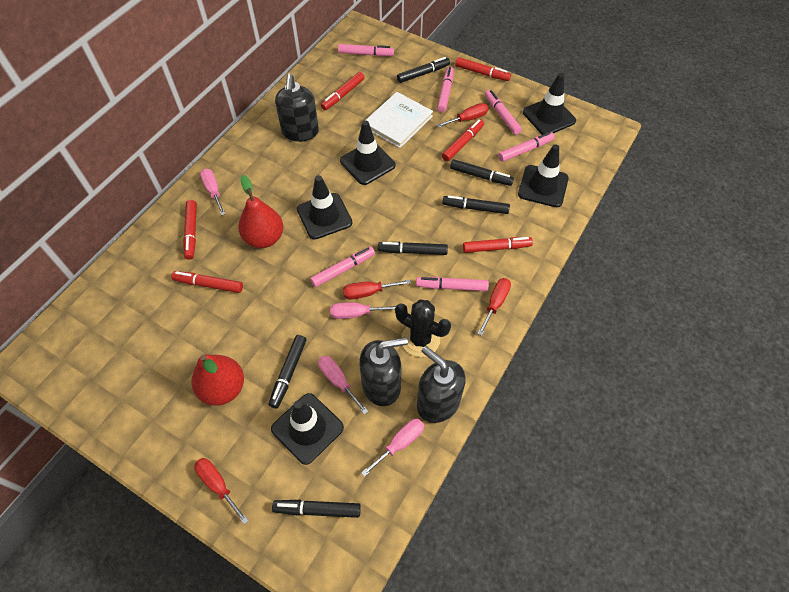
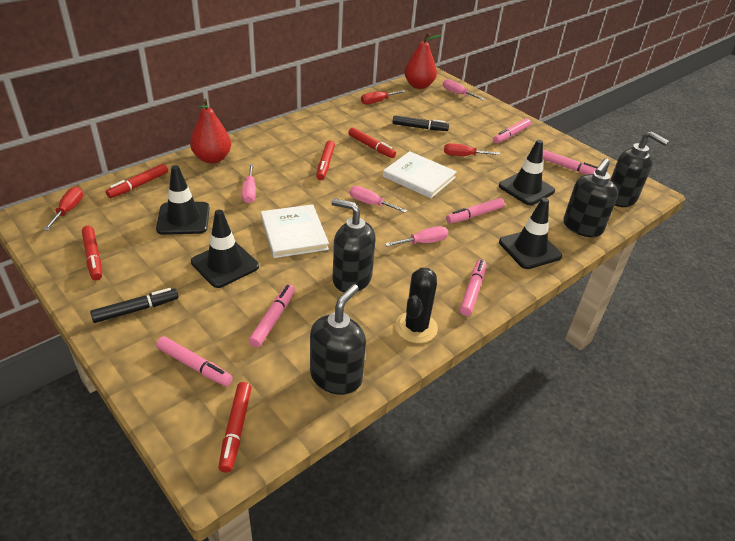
black marker: [269,335,306,409] [272,500,361,518] [378,242,448,255] [397,57,450,83] [442,195,510,214] [450,159,514,186] = 6 -> [90,288,179,323] [392,115,449,131] = 2
black soap dispenser: [275,74,319,142] [359,337,408,406] [417,346,466,423] = 3 -> [310,284,366,395] [331,198,375,292] [563,158,618,237] [610,131,669,207] = 4
black traffic cone: [271,393,344,465] [297,175,353,240] [340,121,396,185] [518,144,569,207] [523,73,576,135] = 5 -> [156,165,210,235] [191,210,259,288] [499,140,555,205] [499,198,562,269] = 4
red marker: [171,271,243,293] [183,200,197,260] [321,72,365,110] [442,119,484,161] [455,57,511,81] [463,237,533,253] = 6 -> [82,226,102,280] [106,164,168,198] [218,382,252,473] [316,140,335,180] [348,127,396,158] = 5
red screwdriver: [194,458,249,524] [343,279,411,300] [437,103,488,128] [478,278,511,336] = 4 -> [43,187,83,230] [361,90,406,104] [444,143,500,156] = 3
white book: [365,92,433,148] = 1 -> [261,204,329,258] [383,151,457,198] = 2

